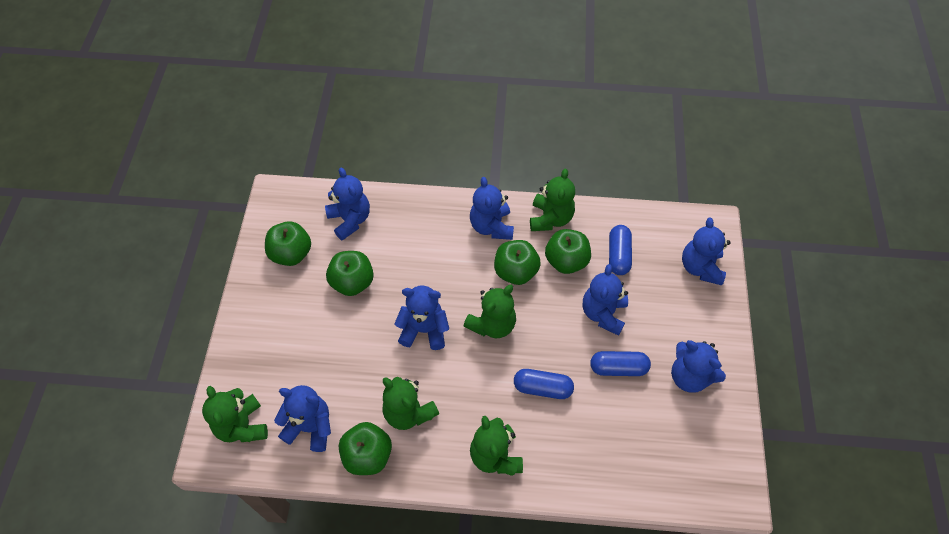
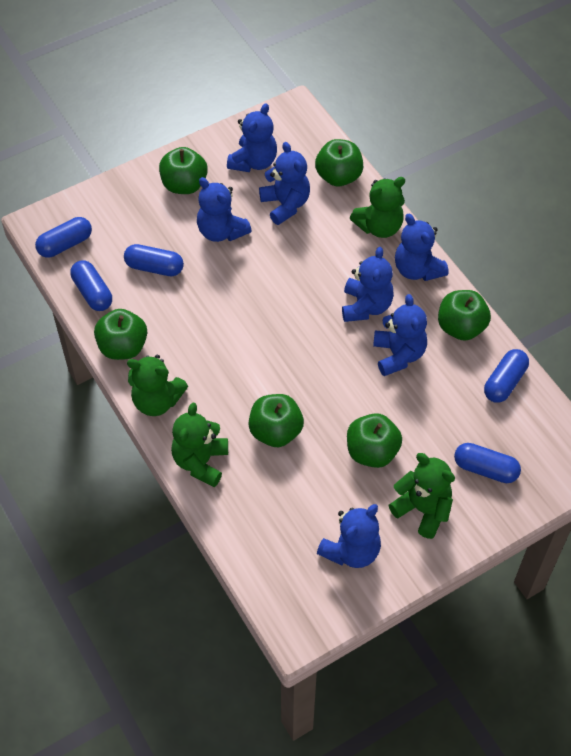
blue capsule: [514,369,574,399] [590,351,651,376] [609,225,632,275] = 3 -> [35,217,92,258] [70,260,112,311] [124,244,184,276] [454,443,521,483] [484,349,529,403] = 5
green apple: [265,221,311,266] [326,251,374,296] [339,422,392,475] [494,240,541,285] [545,229,591,274] = 5 -> [94,309,147,360] [159,147,208,194] [248,394,304,447] [315,139,363,186] [347,413,402,468] [438,290,491,341] = 6
green teddy bear: [202,386,268,442] [383,377,439,430] [464,285,516,338] [470,416,523,476] [530,169,575,231] = 5 -> [127,355,188,416] [171,403,228,487] [350,177,405,238] [389,453,455,539] = 4

